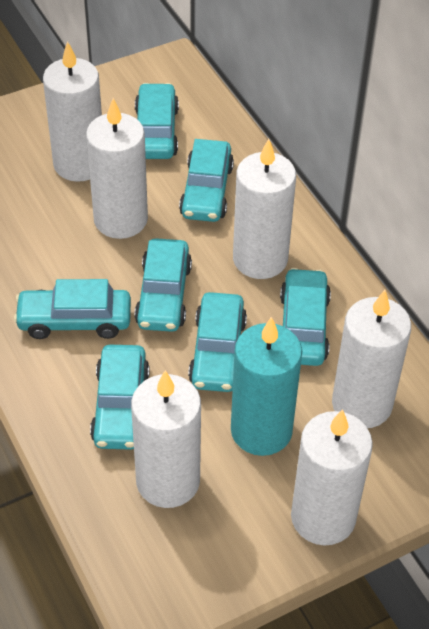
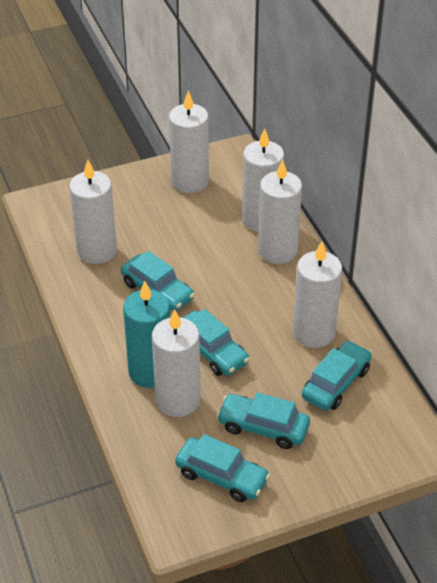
turquoise car: [14,279,131,339] [90,345,150,450] [134,238,192,332] [135,83,179,159] [179,139,234,222] [188,292,247,392] [280,268,331,366] = 7 -> [121,251,195,311] [175,434,270,502] [183,309,250,376] [217,392,310,449] [302,340,372,411] = 5

